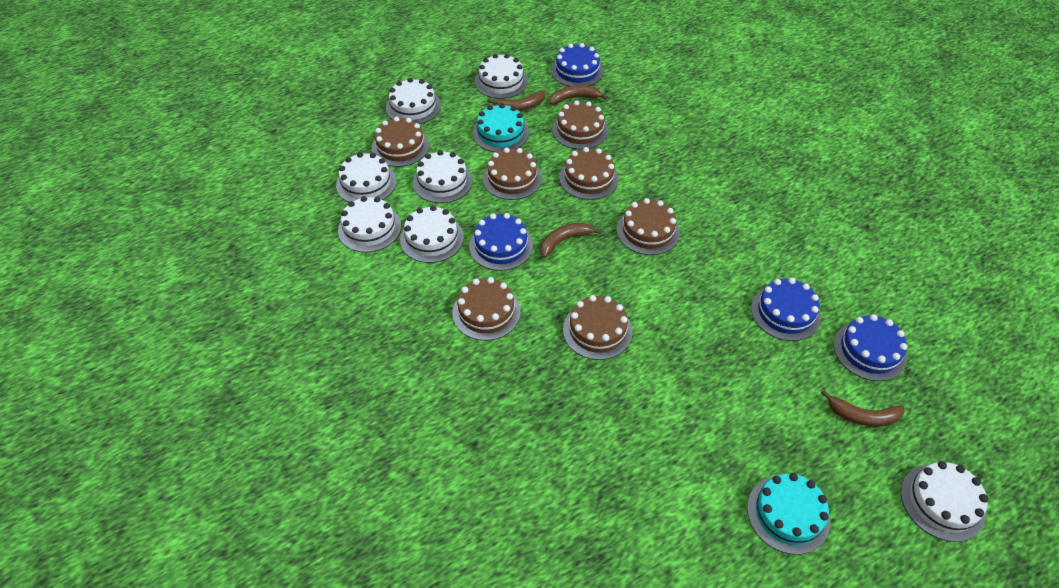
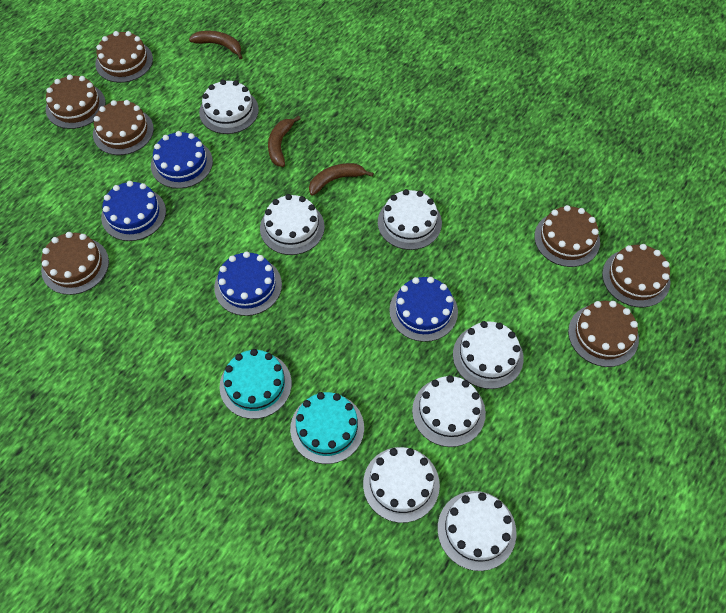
brown banana: [487,90,545,111] [540,223,602,258] [550,85,608,105] [821,390,905,427] = 4 -> [189,31,243,59] [268,116,301,167] [309,163,374,196] = 3

